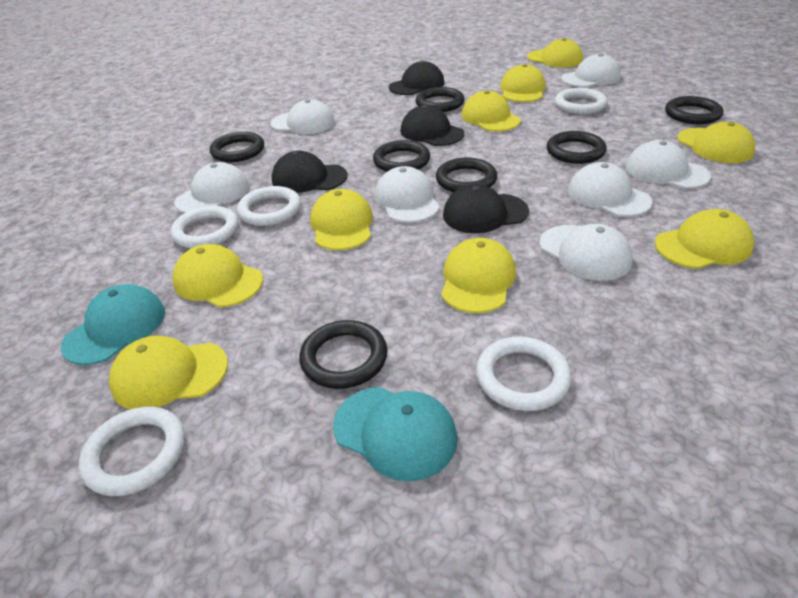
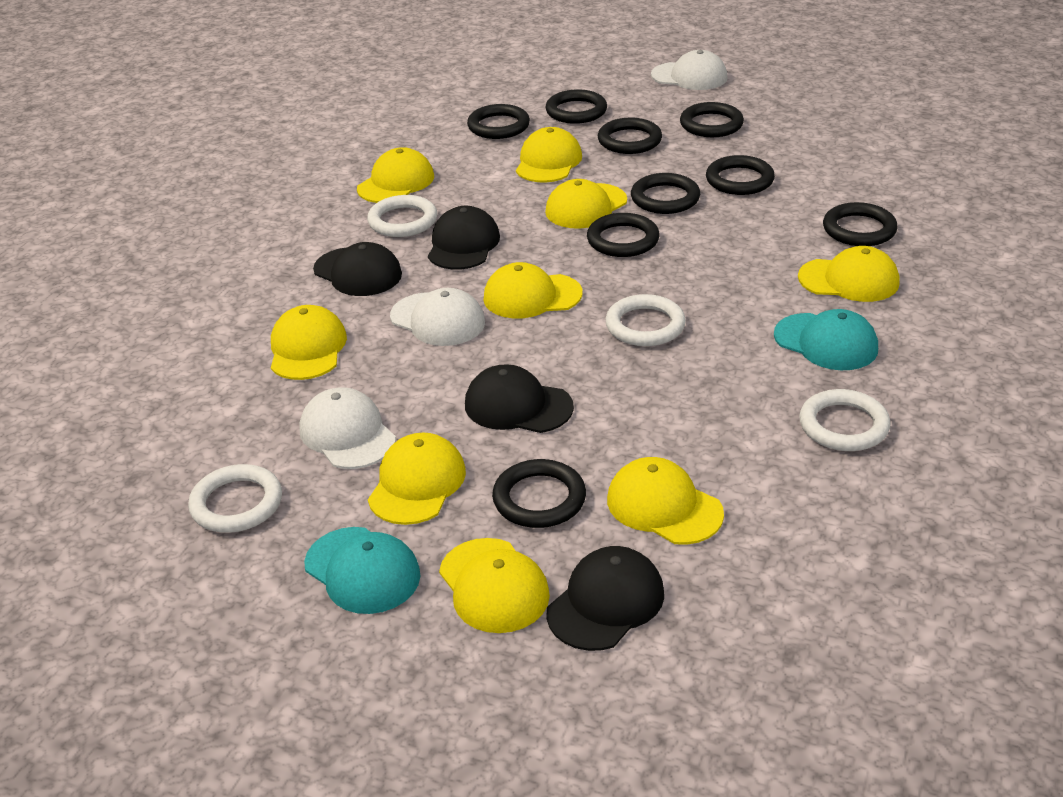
black ring: [210,132,264,162] [299,320,388,389] [373,140,430,172] [416,87,464,112] [436,158,497,192] [547,131,607,164] [665,96,723,124] = 7 -> [467,104,530,139] [492,459,586,528] [546,89,607,124] [587,213,660,257] [598,118,662,154] [631,173,700,214] [680,102,744,137] [706,155,775,195] [823,202,898,246] = 9
white cap: [174,162,250,213] [271,99,335,134] [375,166,440,223] [539,224,633,281] [561,53,620,87] [568,162,652,217] [626,140,711,189] = 7 -> [299,387,396,469] [390,288,485,346] [651,50,728,90] = 3
white ring: [79,406,185,496] [171,206,238,248] [237,186,301,226] [476,337,571,411] [555,88,607,114] = 5 -> [188,464,282,533] [367,195,437,237] [605,294,686,346] [799,389,890,451] = 4

